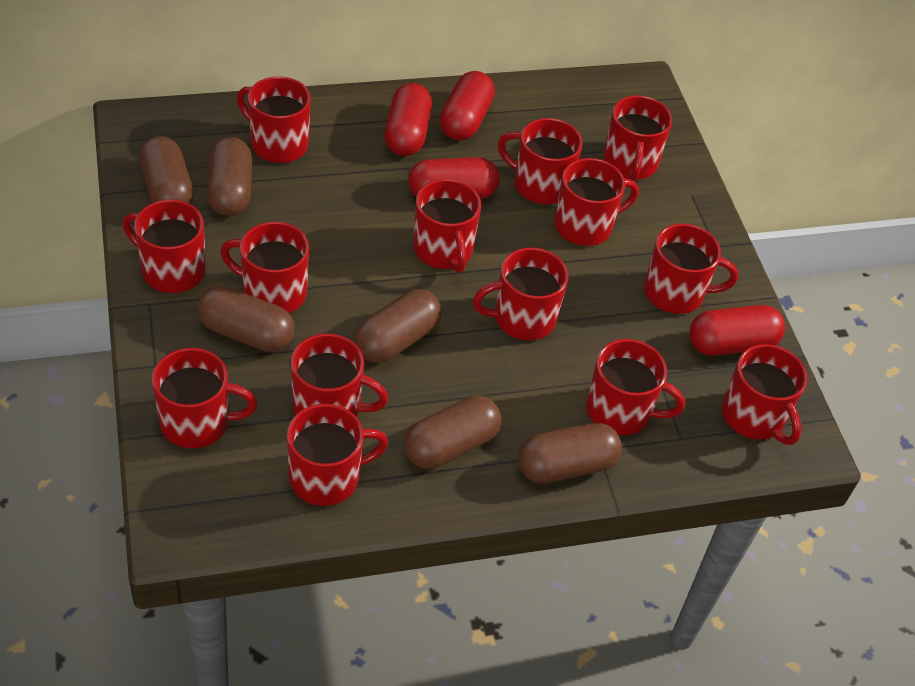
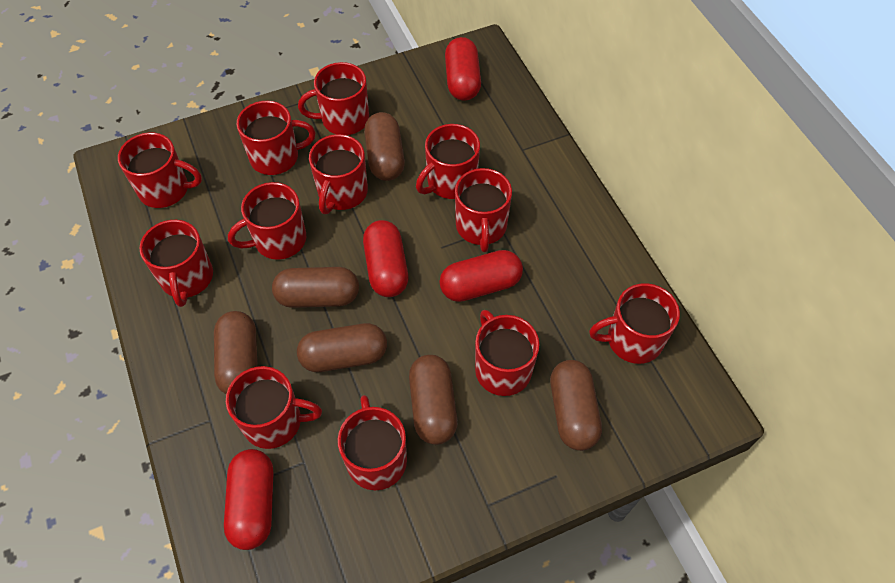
red mug: [122,200,206,293] [152,348,257,448] [220,222,309,313] [237,76,311,163] [287,404,388,506] [291,334,388,417] [413,179,481,273] [473,248,569,340] [498,118,583,204] [554,158,639,246] [586,339,685,435] [603,95,673,182] [644,224,738,314] [722,344,807,445] = 14 -> [118,132,202,208] [139,220,213,307] [226,366,322,449] [228,182,306,260] [237,101,315,175] [298,62,369,135] [309,134,368,214] [338,395,407,490] [416,124,480,199] [455,168,512,252] [475,310,539,396] [589,283,680,364] = 12

